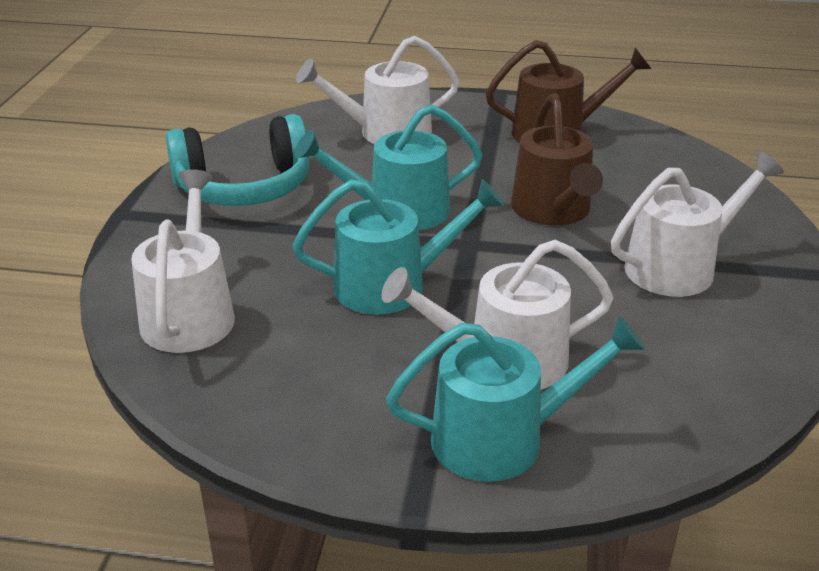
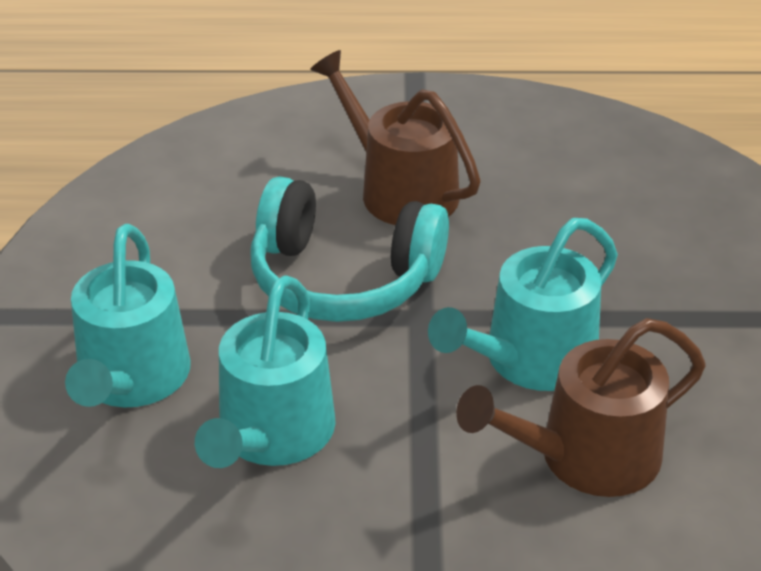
white watering can: [131,169,235,353] [296,36,460,144] [382,240,614,389] [611,151,784,297] = 4 -> none = 0

